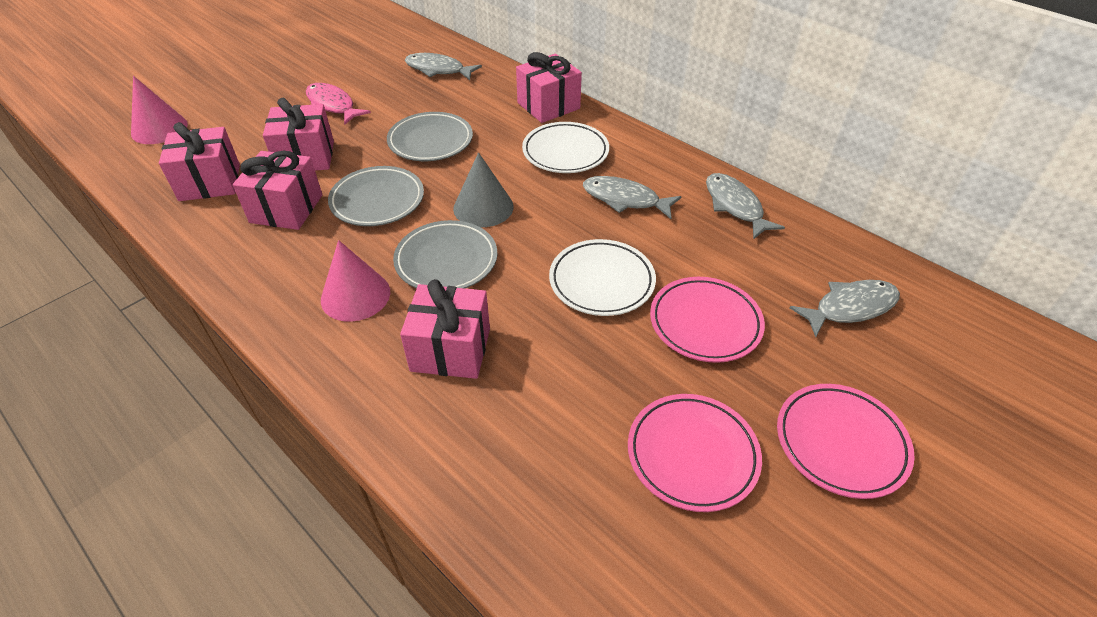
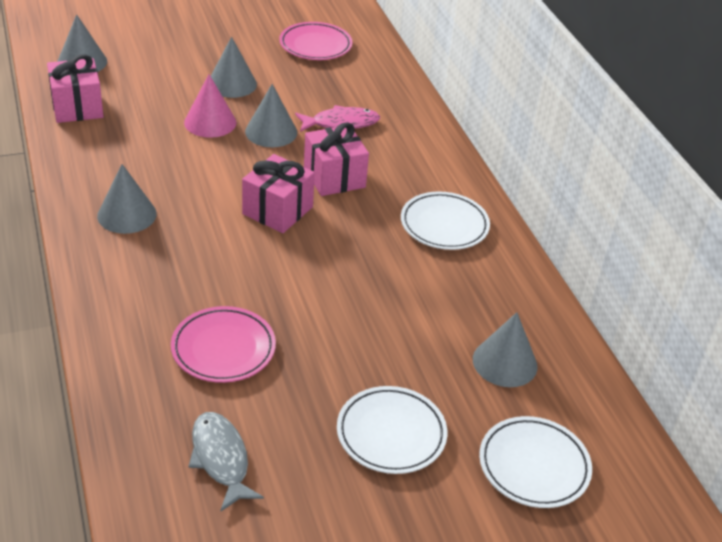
grey cone: [453,152,514,227] = 1 -> [57,14,107,72] [97,164,157,234] [211,37,257,98] [245,84,297,147] [473,312,538,387] = 5
grey fish: [405,53,482,80] [583,176,682,219] [706,173,785,240] [790,280,900,337] = 4 -> [188,412,264,512] = 1
grey plate: [328,166,424,226] [387,112,473,161] [393,220,497,289] = 3 -> none = 0
pink cone: [131,76,188,144] [321,240,390,322] = 2 -> [184,74,236,138] = 1
pink gift: [159,122,240,201] [233,151,322,230] [263,98,334,170] [400,279,490,379] [516,52,582,123] = 5 -> [47,54,104,123] [242,154,315,233] [304,122,369,196] = 3
pink plate: [628,394,762,512] [650,277,765,363] [777,384,915,499] = 3 -> [171,306,276,383] [279,22,352,60] = 2
white plate: [522,122,609,173] [549,239,656,316] = 2 -> [337,386,447,474] [401,191,490,250] [479,416,592,508] = 3

